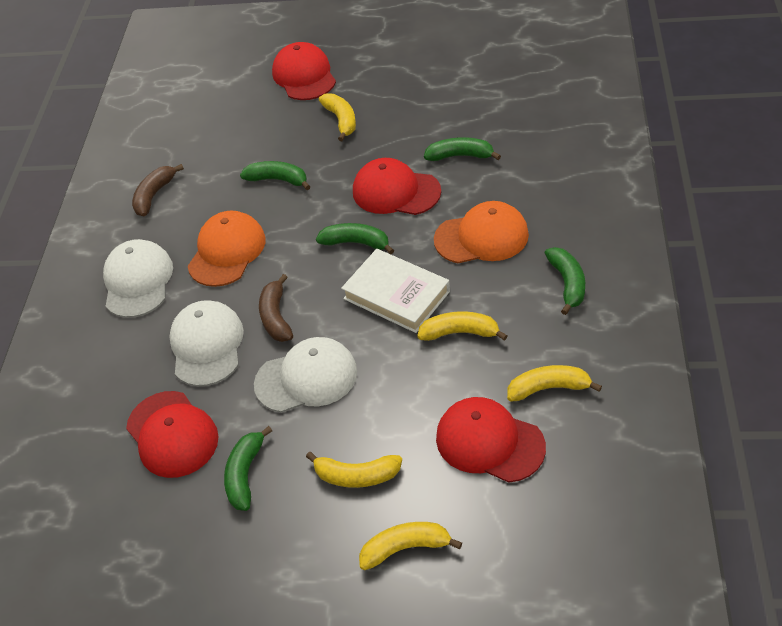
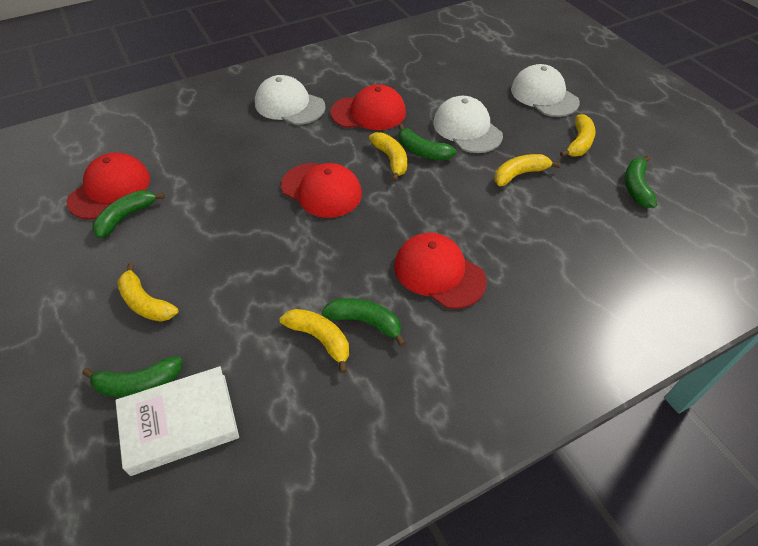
brown banana: [132,164,184,216] [259,274,293,342] = 2 -> none = 0
orange cap: [188,211,266,287] [434,201,529,263] = 2 -> none = 0

